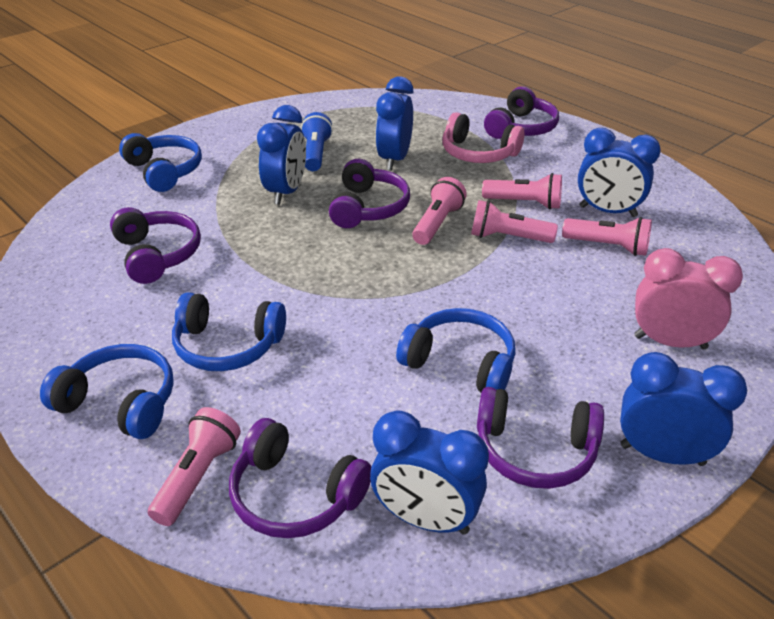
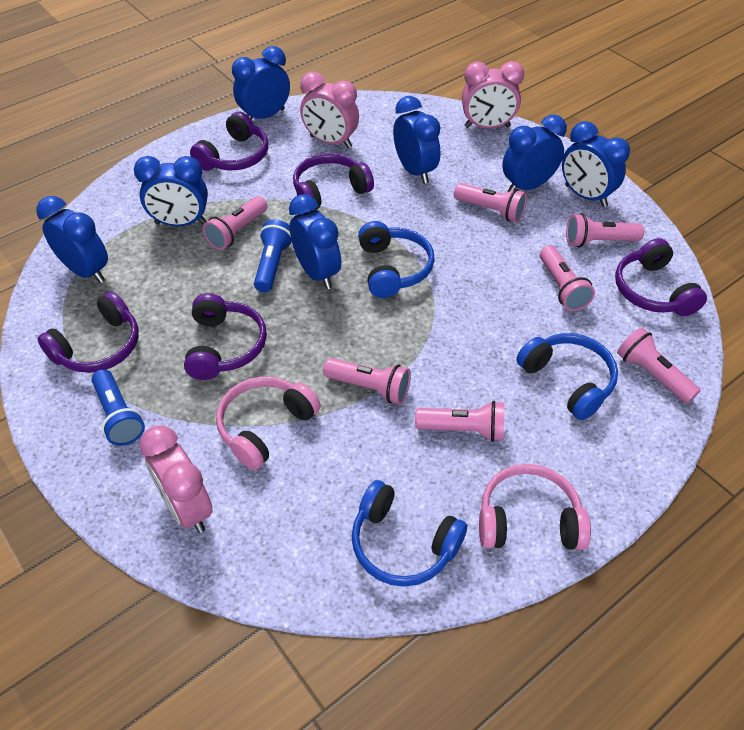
blue clock: [257,105,306,205] [370,411,489,535] [375,77,414,171] [578,128,661,217] [620,352,747,466] = 5 -> [36,196,108,283] [134,156,208,226] [232,46,290,120] [289,194,341,289] [393,96,441,184] [502,115,567,192] [562,121,630,207] = 7
blue flashlight: [301,112,333,171] = 1 -> [92,369,145,446] [254,219,292,292] = 2
blue headphones: [40,344,174,439] [119,133,202,192] [172,292,286,371] [396,308,515,392] = 4 -> [352,480,467,587] [358,221,435,298] [516,333,618,420] = 3
pink clock: [634,248,743,349] = 1 -> [140,426,213,533] [300,72,359,148] [462,61,524,128] = 3
pink flashlight: [148,407,241,526] [412,177,467,245] [471,200,558,243] [482,173,562,209] [562,217,652,256] = 5 -> [203,196,267,250] [323,358,411,404] [415,401,505,442] [454,183,527,222] [540,246,595,311] [566,213,644,248] [617,327,701,404] = 7
pink headphones: [442,112,525,163] = 1 -> [216,377,321,470] [479,464,591,550] = 2

